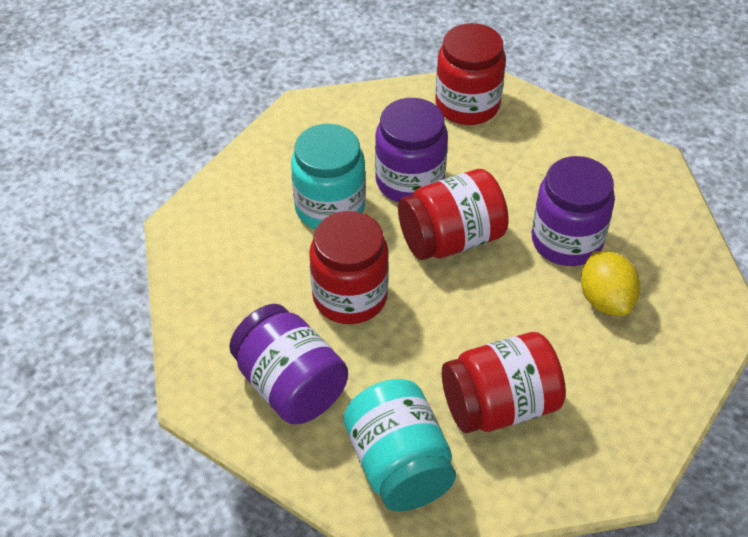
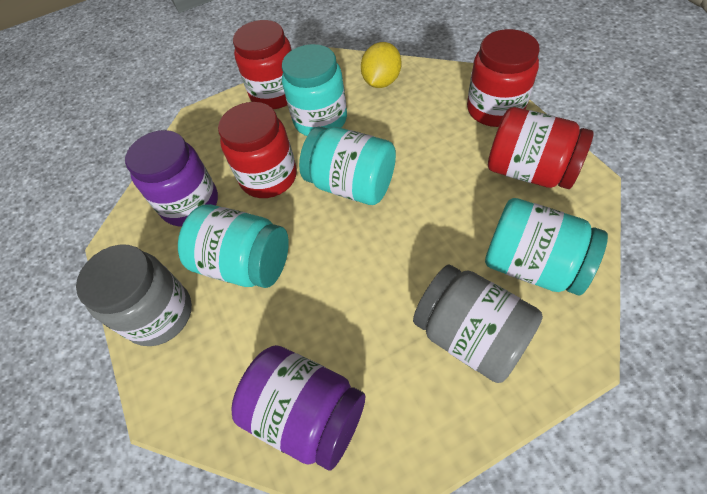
grey jar: none = 0 -> [76,245,192,346] [413,265,543,383] = 2
purple jar: [229,304,348,424] [375,98,448,202] [532,156,615,266] = 3 -> [125,130,218,226] [231,345,365,471] = 2
turquoise jar: [291,124,366,230] [344,379,456,512] = 2 -> [178,204,289,288] [282,44,347,136] [299,126,396,205] [485,198,608,296] = 4

